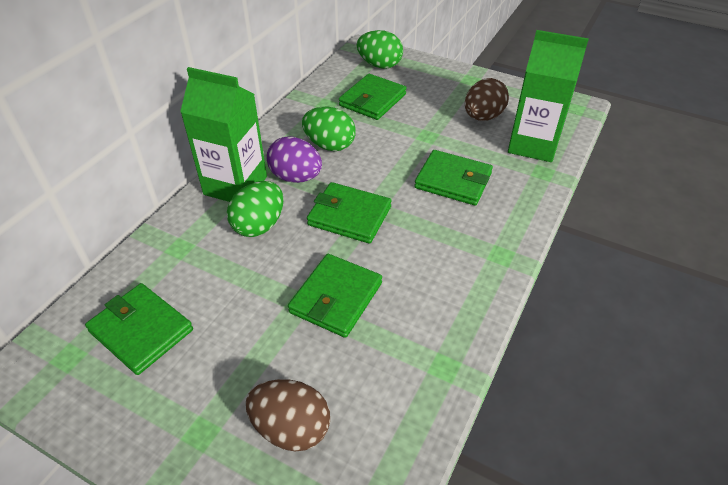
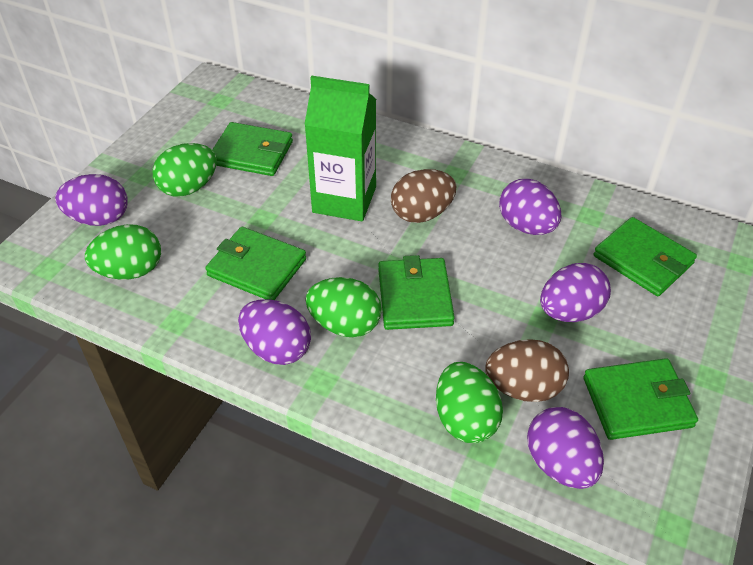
green carton: [180,67,267,202] [508,30,589,162] = 2 -> [304,76,376,221] = 1
green egg: [227,181,284,237] [302,107,356,151] [357,30,403,69] = 3 -> [85,224,161,279] [152,143,217,197] [306,277,382,337] [436,362,503,443] = 4
purple egg: [267,137,322,183] = 1 -> [55,174,128,226] [238,299,311,365] [499,179,561,235] [527,407,604,489] [540,263,611,322] = 5

